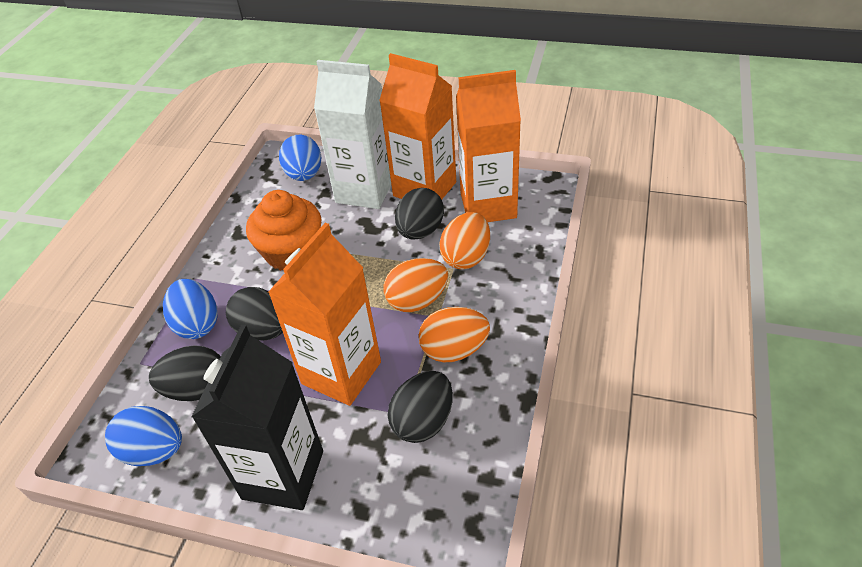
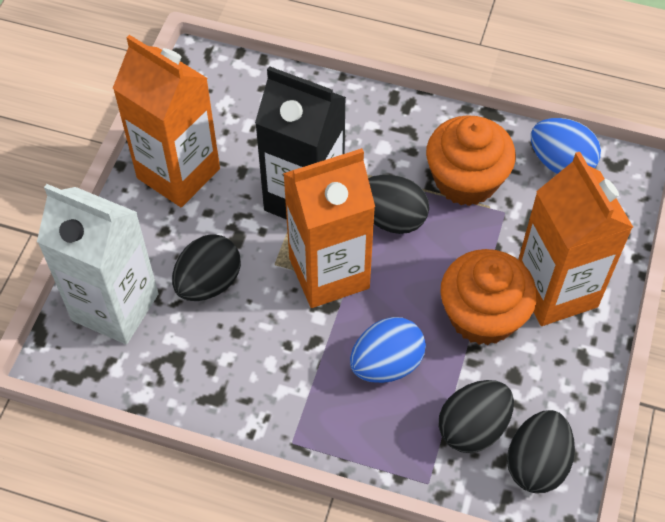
blue egg: [105,406,182,466] [163,279,218,339] [279,135,322,181] = 3 -> [350,317,426,383] [531,118,601,174] = 2
orange cupcake: [246,190,321,271] = 1 -> [426,115,516,206] [440,249,537,345] = 2
orange egg: [383,258,448,312] [418,307,490,362] [439,212,490,269] = 3 -> none = 0

